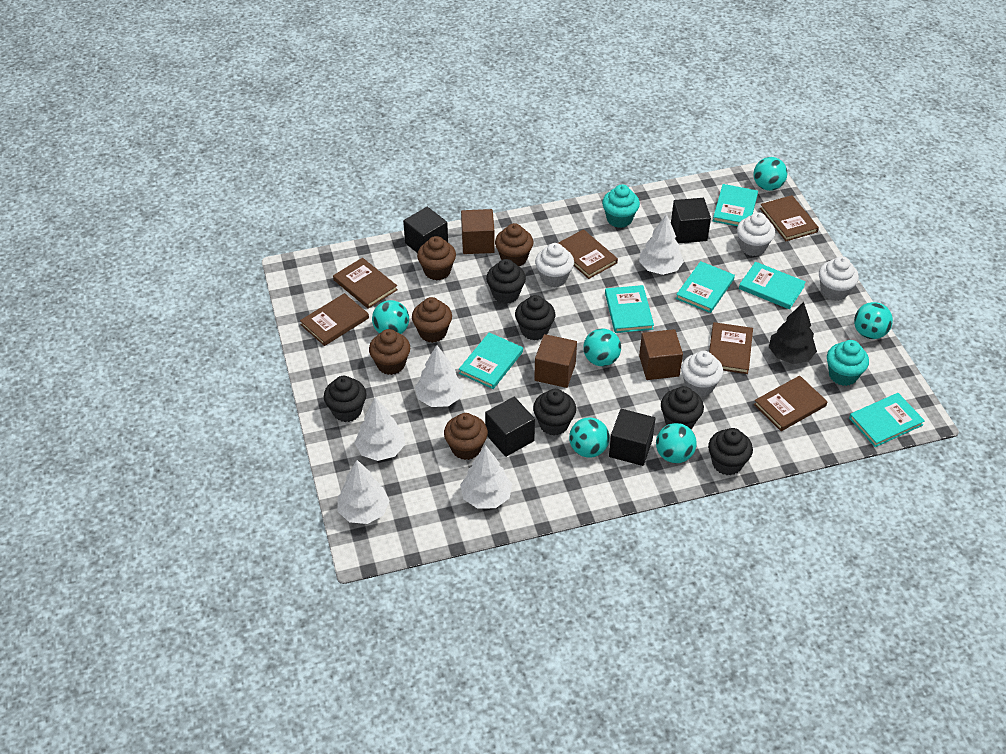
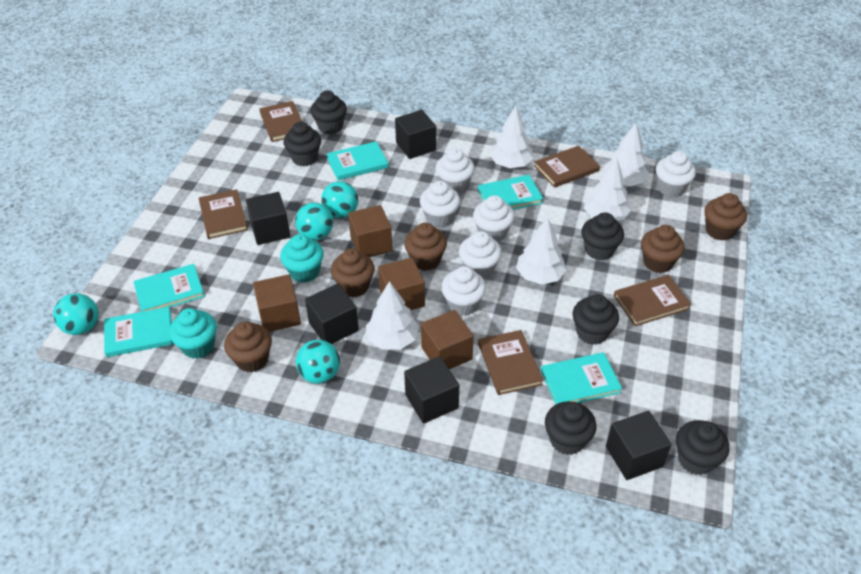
black cube: [403,207,448,253] [485,397,535,457] [609,409,655,466] [671,198,711,243] = 4 -> [246,192,290,245] [305,284,359,344] [395,110,436,159] [404,356,459,424] [606,411,672,480] = 5
black tree: [769,302,817,364] = 1 -> none = 0
brown book: [300,293,369,346] [333,258,398,309] [558,229,618,279] [709,322,753,374] [754,376,827,431] [760,195,819,241] = 6 -> [199,189,248,239] [259,101,302,142] [478,330,543,395] [534,146,600,188] [614,275,692,326] = 5
brown cube: [461,209,495,254] [534,334,577,388] [639,329,683,380] = 3 -> [253,274,301,332] [348,205,393,257] [378,258,425,310] [421,310,474,369] = 4
turquoise ball: [372,300,409,334] [569,417,610,458] [583,329,621,366] [656,423,697,463] [753,157,787,191] [854,302,893,339] = 6 -> [53,293,99,335] [295,202,333,240] [296,340,340,384] [321,181,358,218] = 4
turquoise book: [459,333,523,389] [605,285,654,333] [676,261,735,313] [713,184,758,226] [739,262,806,309] [849,393,925,447] = 6 -> [104,307,173,357] [133,264,205,312] [327,142,389,180] [478,175,543,210] [541,352,622,404] = 5
white cupcake: [535,243,574,287] [681,351,723,397] [737,212,775,256] [819,256,859,301] = 4 -> [420,181,460,228] [435,148,475,193] [441,266,486,316] [459,231,502,279] [473,195,515,242] [656,151,696,197] = 6

